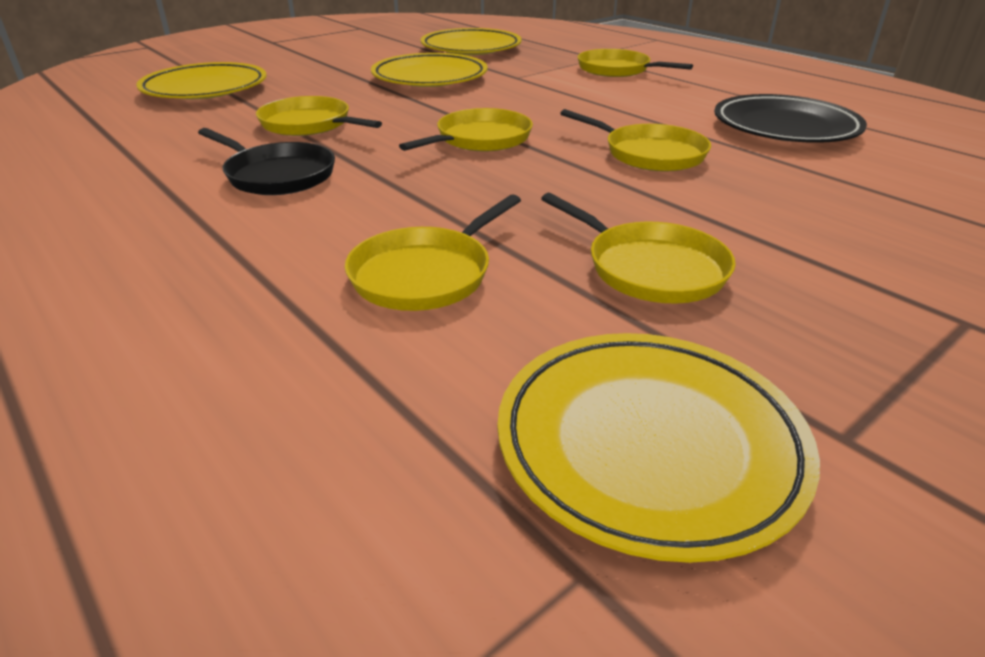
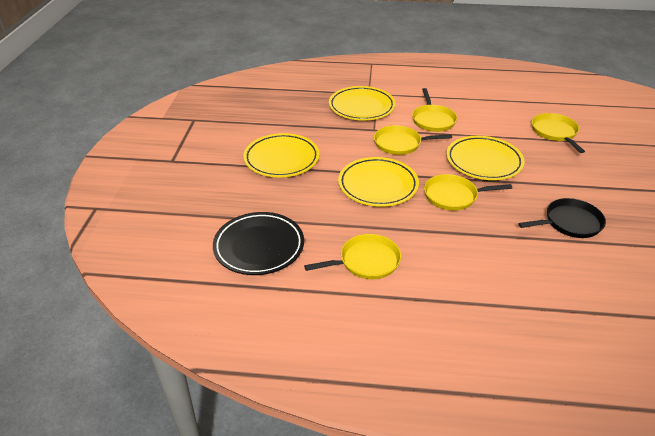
yellow pan: [256,96,382,136] [345,194,521,311] [399,108,533,151] [541,193,736,303] [560,109,711,172] [577,49,693,77] = 6 -> [304,234,401,279] [374,125,452,155] [412,88,457,132] [424,174,512,211] [532,113,585,153] = 5

